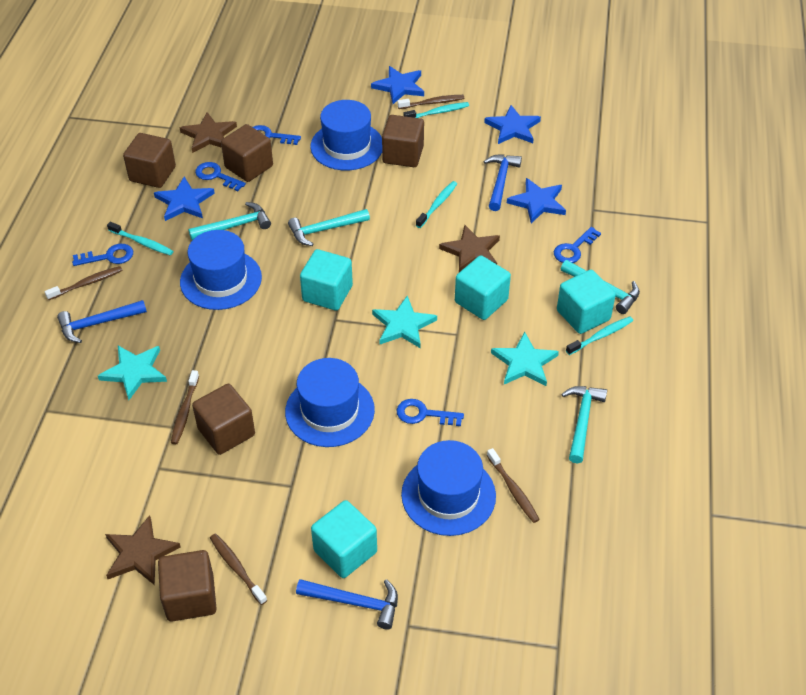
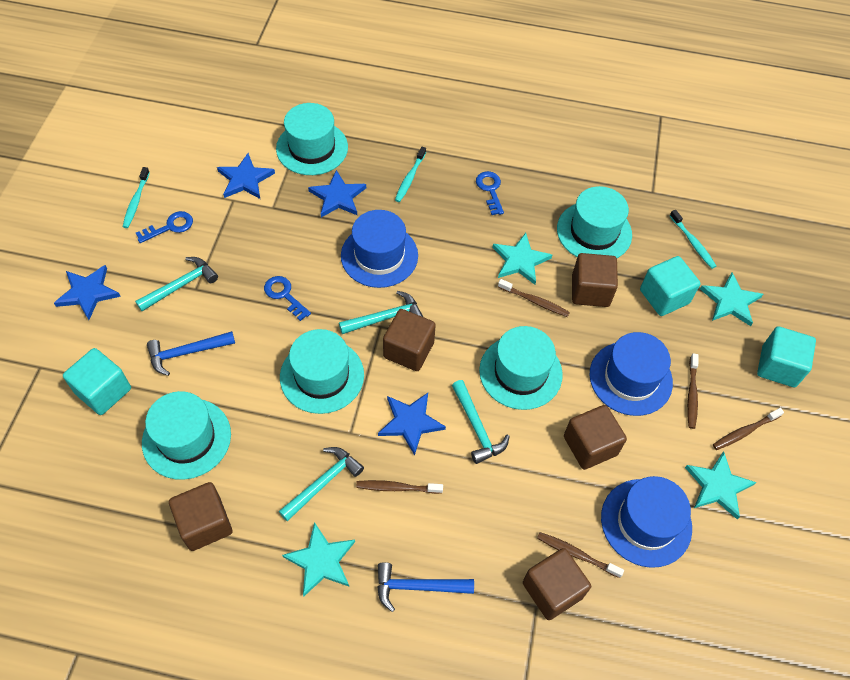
blue hammer: [57,300,147,343] [296,579,398,629] [483,154,522,211] = 3 -> [147,331,235,376] [377,562,474,612] = 2
blue hat: [180,230,262,310] [285,358,375,447] [310,100,382,170] [401,440,496,536] = 4 -> [341,210,418,288] [589,332,673,416] [601,476,692,568] = 3
blue key: [72,244,133,266] [195,162,246,191] [253,125,301,145] [397,399,464,426] [554,227,601,263] = 5 -> [136,211,193,243] [264,276,311,321] [476,171,504,215] = 3
brown star: [105,515,180,585] [180,112,237,153] [439,225,500,272] = 3 -> none = 0
turquoise cube: [300,249,353,311] [311,500,377,578] [455,255,511,320] [557,270,616,334] = 4 -> [63,348,131,415] [640,256,700,316] [757,326,816,387] = 3
turquoise hat: none = 0 -> [142,391,231,480] [276,103,348,175] [280,329,364,414] [479,326,563,410] [557,186,632,258] = 5
turquoise star: [98,346,167,400] [372,295,437,348] [491,332,559,386] = 3 -> [282,522,355,597] [492,233,552,285] [685,452,756,519] [700,272,763,326] = 4
turquoise toothbrush: [107,222,173,255] [403,102,469,118] [416,181,457,228] [566,316,633,355] = 4 -> [123,167,150,228] [395,147,426,202] [670,210,716,269] = 3

